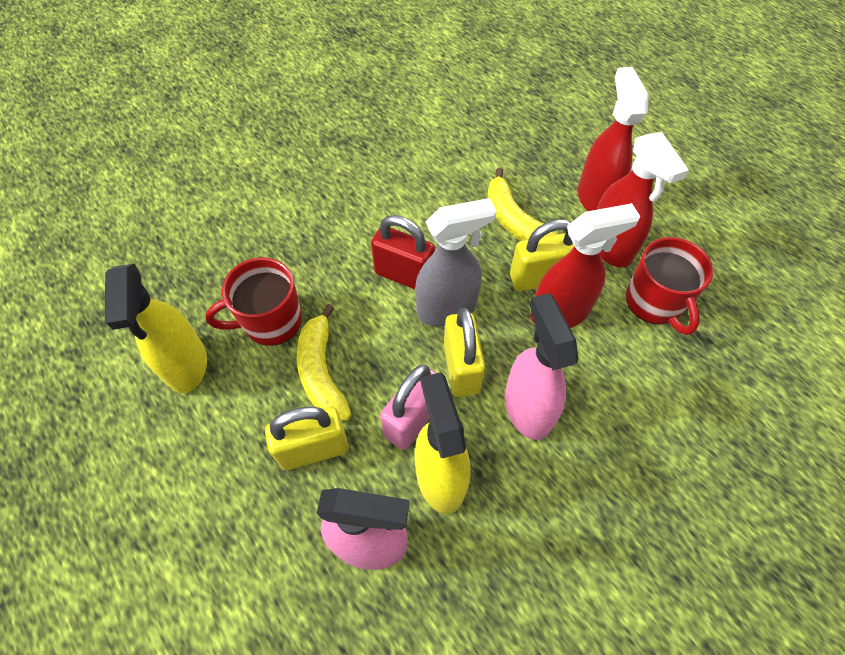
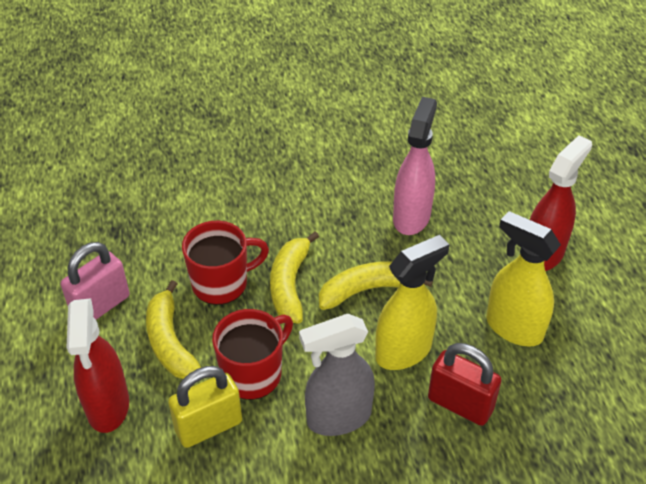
pink spray bottle: [317,488,410,570] [504,293,579,440] = 2 -> [393,97,437,235] = 1
red spray bottle: [530,203,640,328] [578,67,649,211] [596,132,689,268] = 3 -> [67,298,129,433] [530,135,592,271] = 2
yellow banana: [297,304,352,421] [487,167,557,241] = 2 -> [146,280,201,379] [270,231,319,324] [319,261,433,310] = 3
yellow padlock: [265,407,349,470] [444,308,486,397] [510,219,574,291] = 3 -> [168,366,242,448] = 1

